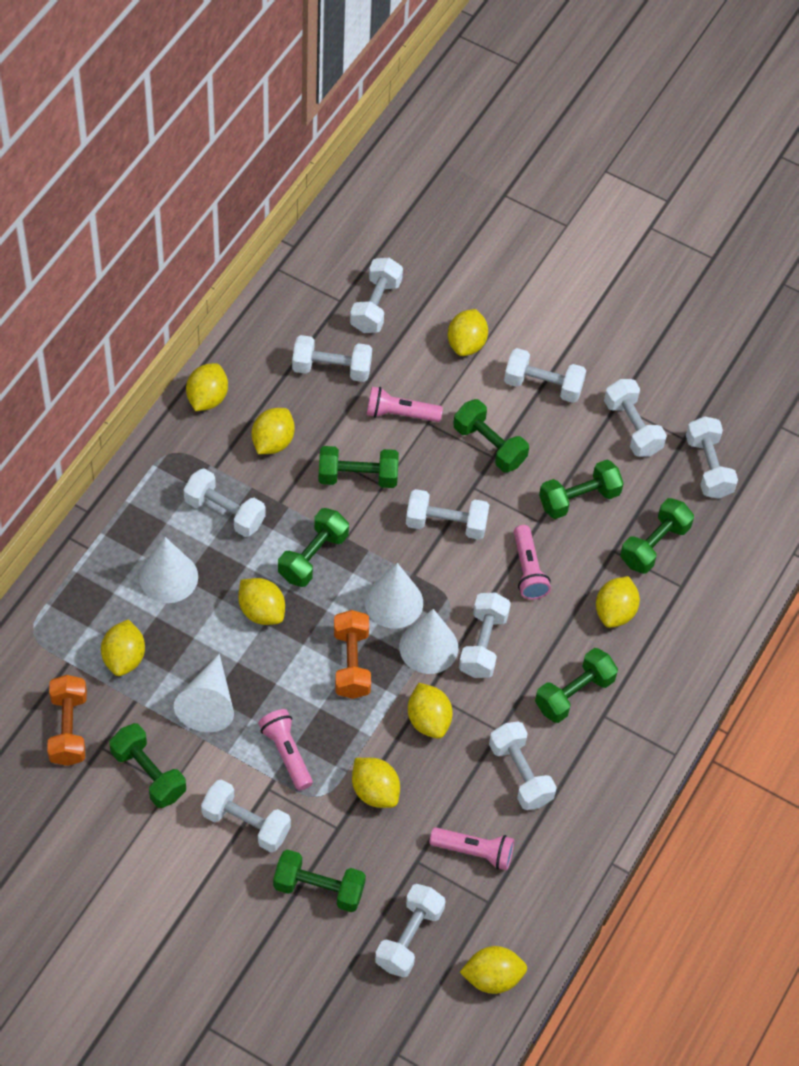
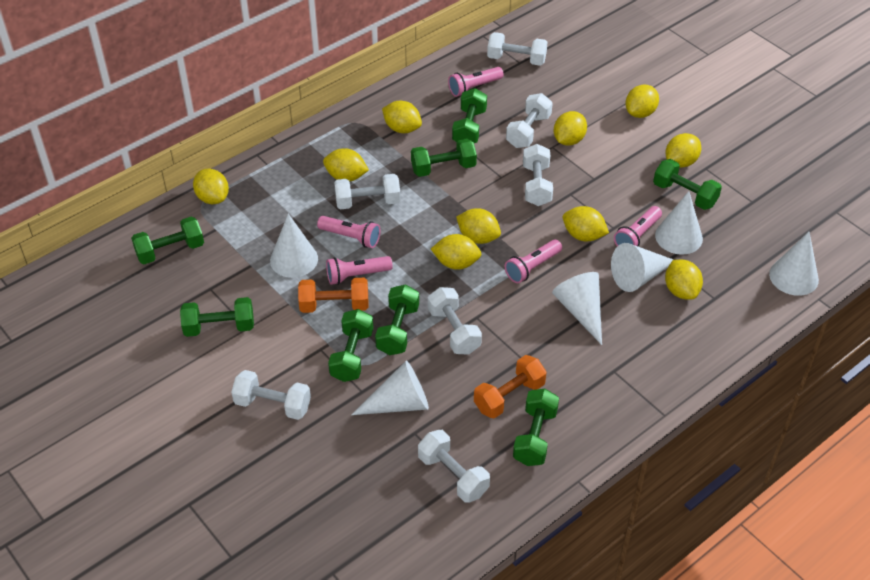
pink flashlight: [258,709,313,791] [367,387,443,422] [429,827,514,870] [514,525,551,600] = 4 -> [317,216,381,248] [326,256,393,285] [448,67,504,97] [505,239,562,283] [614,206,662,247] = 5
white cone: [139,537,198,603] [174,654,234,732] [365,563,423,628] [399,609,458,674] = 4 -> [270,214,318,278] [352,361,429,415] [552,272,602,345] [611,243,674,292] [655,191,703,255] [769,232,819,296] = 6
white dumbbell: [183,469,266,537] [201,779,291,852] [292,335,372,382] [350,258,403,333] [375,884,446,978] [406,489,489,540] [459,593,511,678] [489,722,557,810] [504,348,586,403] [604,379,667,457] [686,416,738,499] = 11 -> [231,370,311,420] [334,174,401,210] [418,430,490,503] [428,287,482,354] [487,32,547,66] [506,93,553,148] [523,144,553,206] = 7
yellow lemon: [101,619,145,676] [186,363,228,411] [238,578,285,625] [252,408,295,454] [352,758,400,808] [408,683,453,739] [448,309,488,356] [460,946,527,994] [596,576,640,628] = 9 -> [193,169,229,204] [323,148,369,182] [382,101,422,133] [431,234,482,270] [456,208,501,244] [554,111,587,146] [563,206,609,241] [625,85,659,118] [665,133,701,168] [665,260,703,300] = 10

